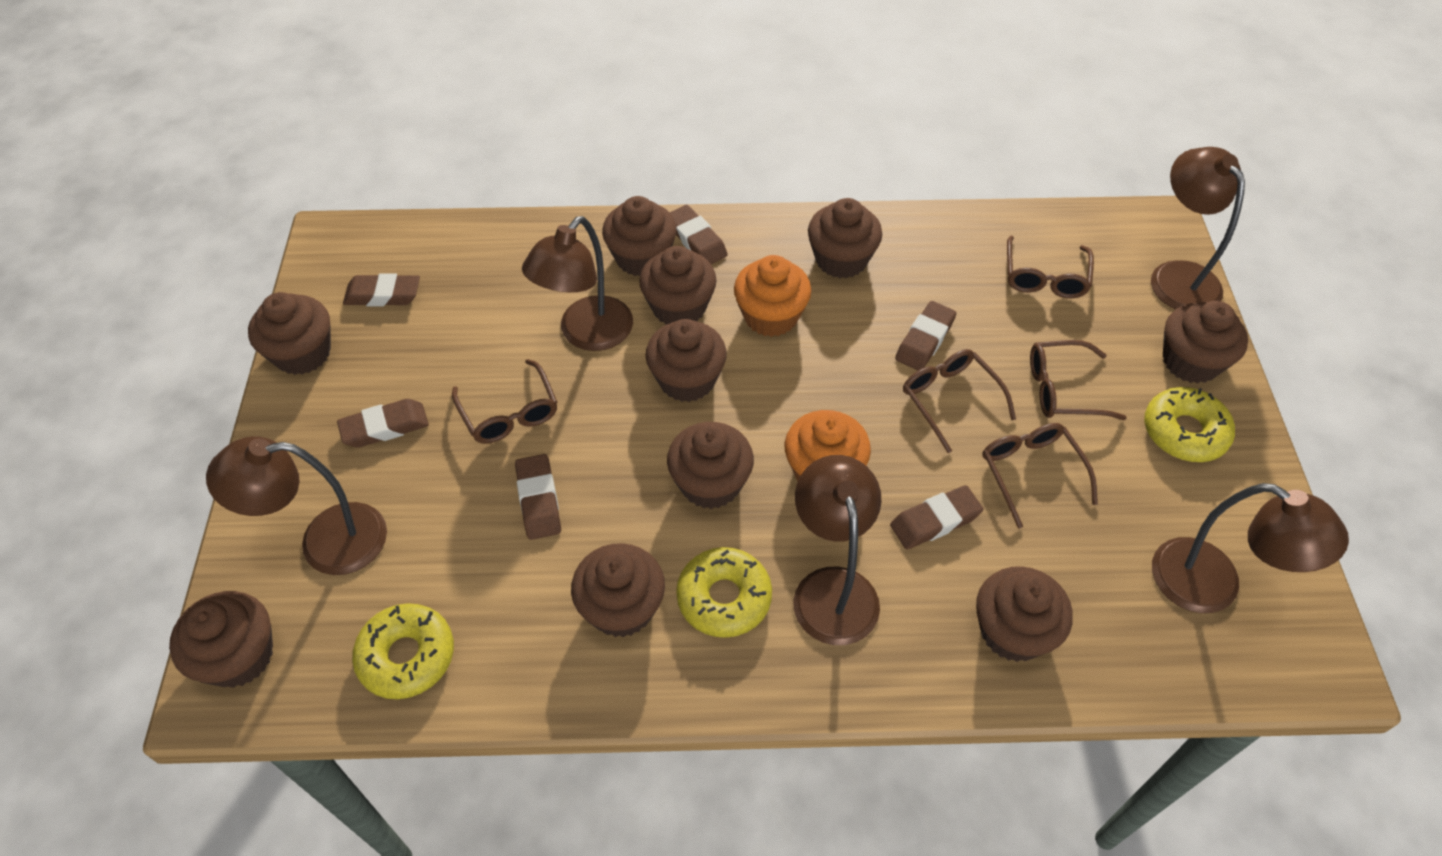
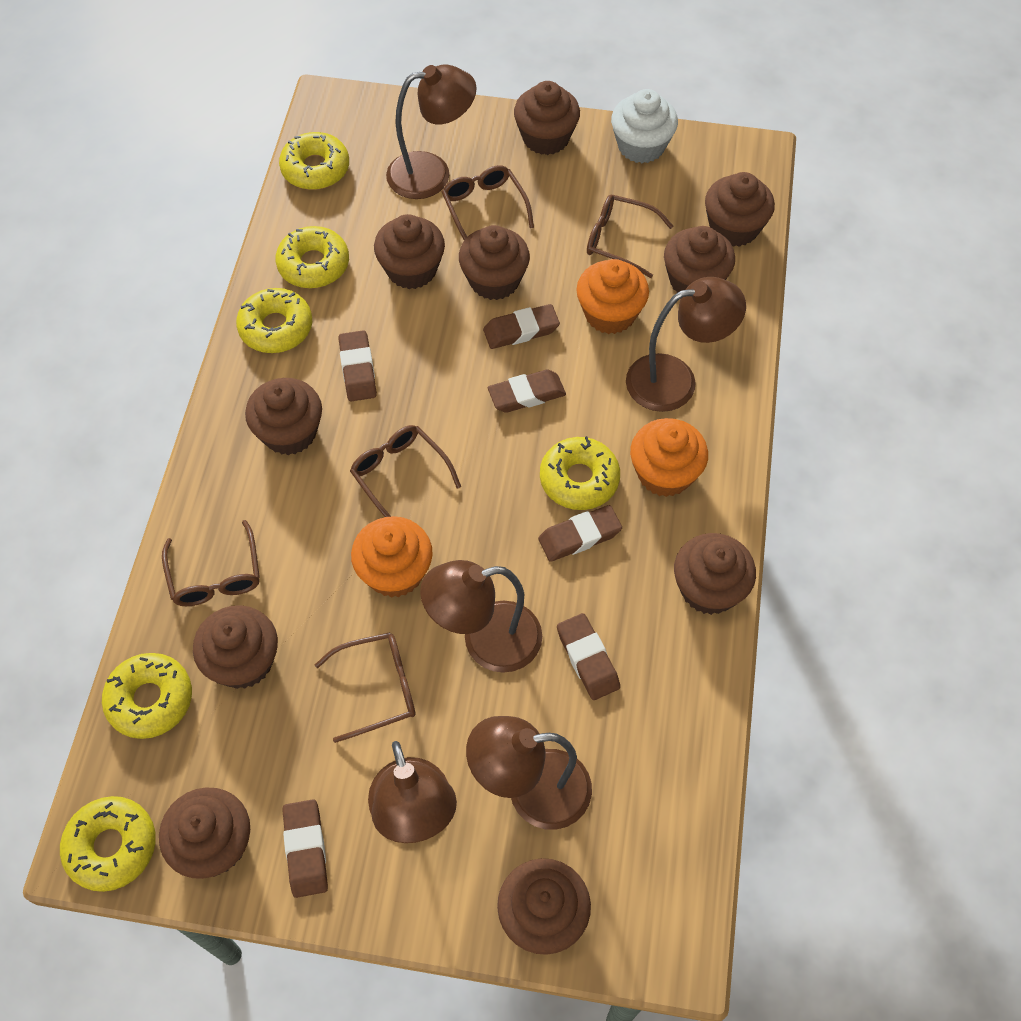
orange cupcake: [734,255,811,337] [785,410,871,481] = 2 -> [351,516,433,598] [576,259,649,334] [630,418,708,497] = 3
white cupcake: none = 0 -> [611,89,678,163] = 1
yellow donut: [352,603,454,699] [676,547,772,638] [1144,387,1235,462] = 3 -> [60,796,156,892] [102,653,192,739] [236,288,312,353] [276,226,349,288] [279,132,349,190] [540,436,620,510] = 6

